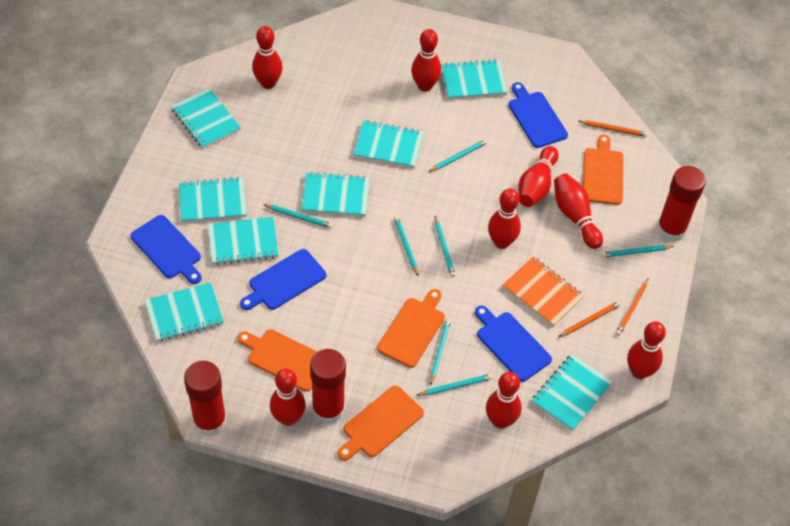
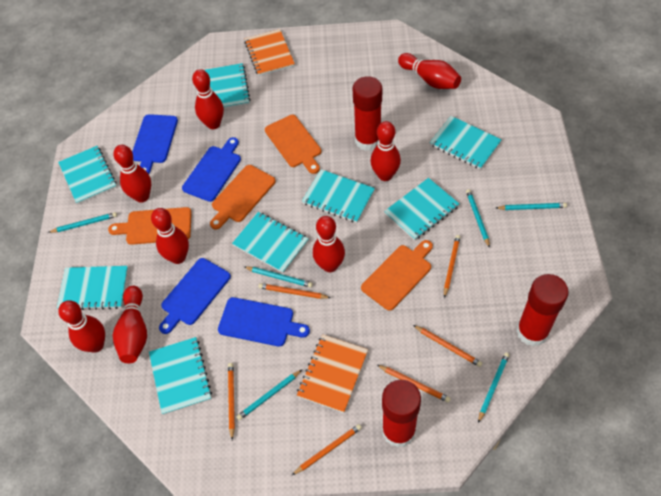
orange notebook: [503,257,584,327] = 1 -> [244,29,295,76] [297,334,368,413] = 2
orange pencil: [558,301,621,337] [579,120,648,137] [616,279,648,336] = 3 -> [228,363,235,440] [258,283,331,299] [292,424,362,475] [377,365,451,403] [413,325,482,367] [444,235,460,298] = 6
turquoise pencil: [263,204,333,228] [394,216,418,276] [417,374,493,396] [429,139,488,172] [430,318,451,386] [435,216,455,277] [601,245,673,258] = 7 -> [48,212,117,233] [236,370,302,420] [244,266,313,288] [466,189,490,248] [478,352,510,423] [496,203,567,210] = 6

